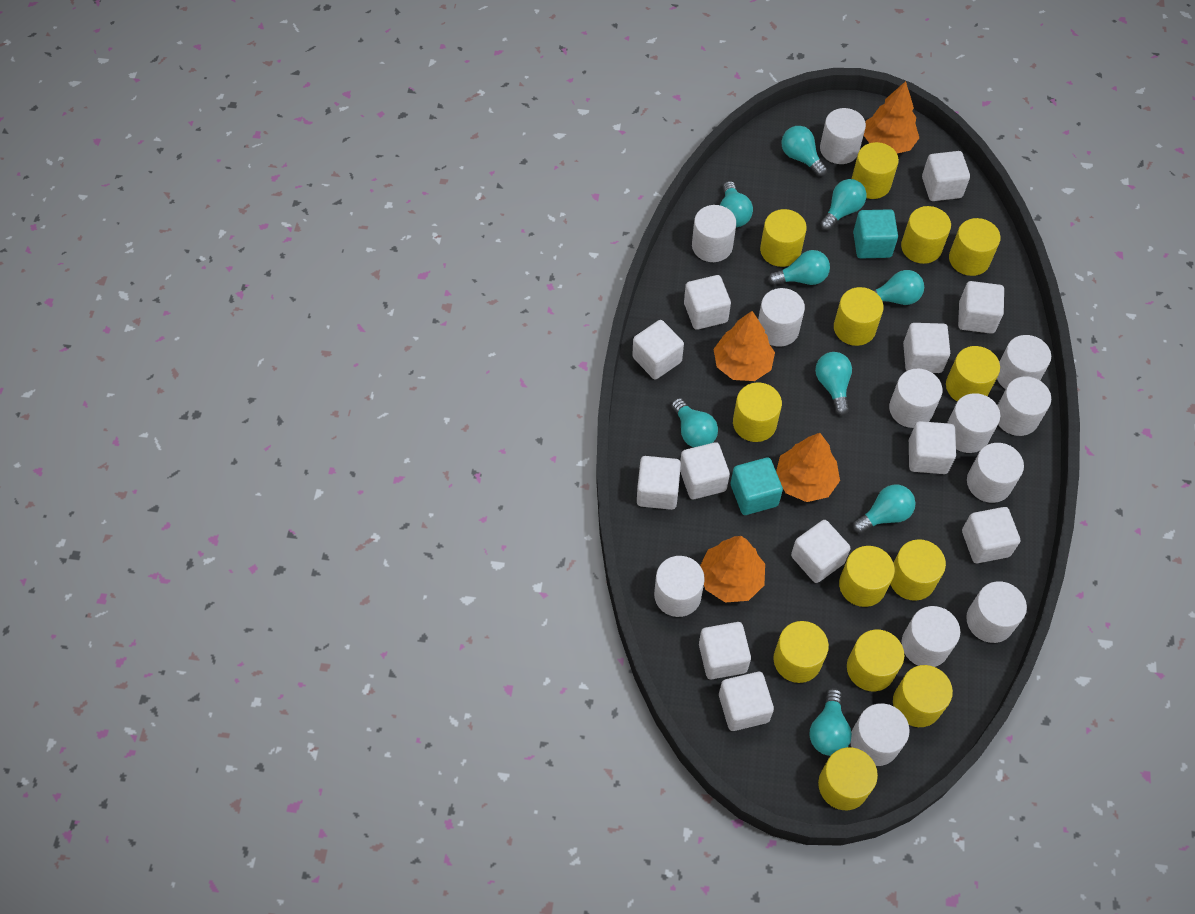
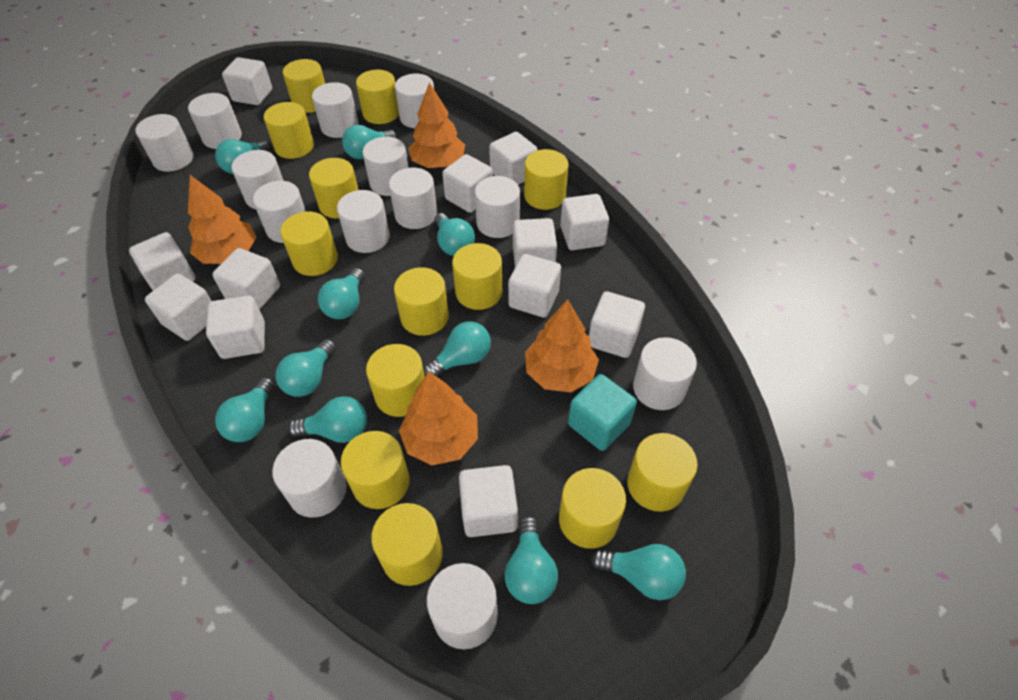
turquoise cube: [731,458,783,515] [853,209,898,258] = 2 -> [568,374,637,451] = 1
turquoise light bulb: [671,398,718,448] [720,181,753,227] [768,250,830,285] [782,126,827,177] [809,688,852,756] [815,352,852,415] [820,179,867,231] [853,484,915,534] [873,270,924,305] = 9 -> [215,139,270,174] [215,377,275,442] [276,339,336,397] [288,396,367,443] [318,268,365,319] [342,125,397,159] [423,321,491,376] [434,213,475,256] [505,516,558,604] [591,544,686,600] = 10
white cylinder: [654,556,705,617] [692,205,736,262] [758,288,805,347] [820,108,866,164] [850,703,910,766] [889,369,942,428] [901,606,960,667] [947,393,1000,453] [966,581,1027,643] [967,443,1024,503] [997,335,1051,389] [997,376,1051,436] = 12 -> [135,114,194,172] [188,93,242,149] [231,150,284,209] [253,181,306,243] [272,439,347,517] [312,82,359,138] [337,190,390,253] [362,137,409,196] [389,168,438,229] [395,74,434,128] [427,563,498,649] [475,176,520,238] [633,337,697,410] = 13

